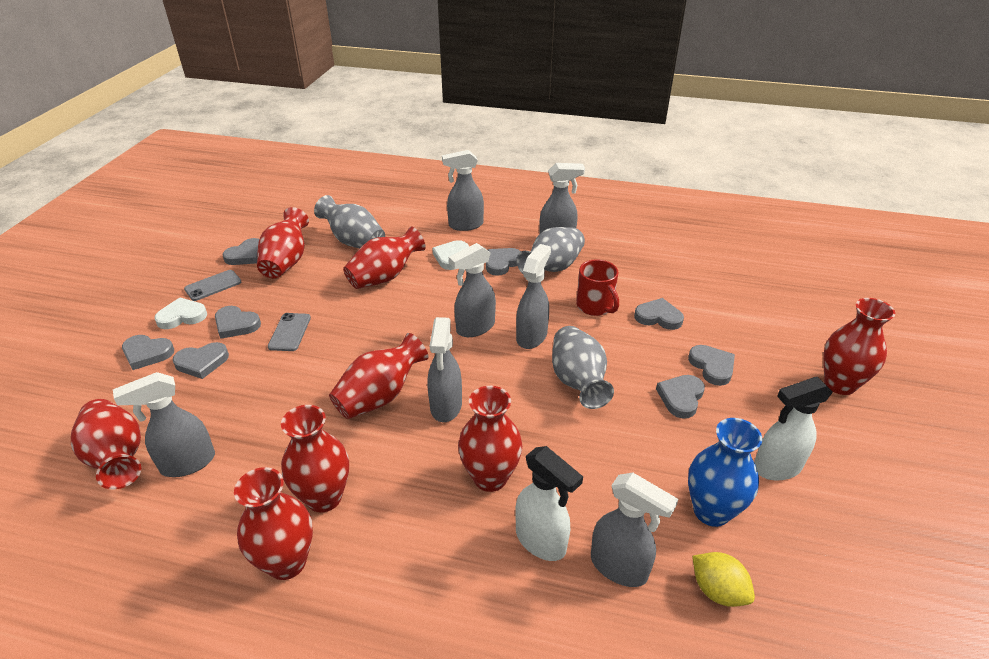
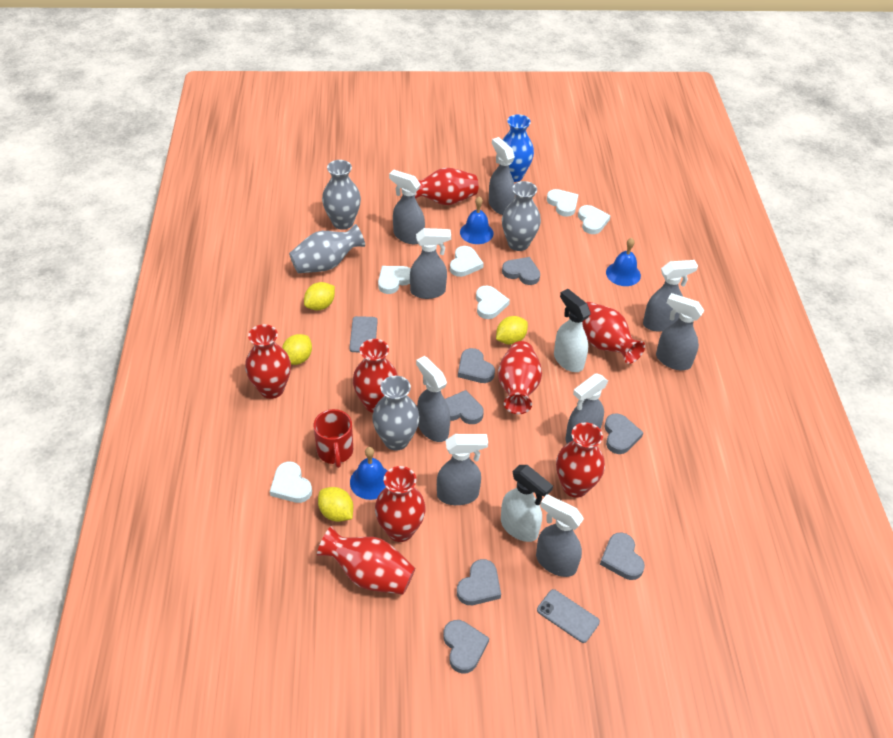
blue bell: none = 0 -> [350,447,387,500] [460,196,494,244] [606,238,641,286] = 3
grey heart: [122,335,174,370] [172,342,229,379] [215,306,261,339] [223,238,259,265] [486,248,521,276] [634,298,684,330] [656,375,705,418] [688,345,735,386] = 8 -> [443,620,489,674] [445,390,484,424] [457,559,501,605] [458,348,495,383] [502,257,540,285] [600,532,645,580] [604,413,643,454] = 7
grey spray bottle: [113,372,215,477] [427,317,462,422] [442,150,484,231] [449,243,496,337] [516,244,551,349] [539,163,585,234] [591,472,678,587] = 7 -> [389,170,425,244] [410,228,451,299] [416,356,450,442] [437,434,488,505] [489,137,515,215] [536,494,584,577] [566,373,608,443] [643,260,698,332] [656,293,704,370] = 9
grey vase: [314,195,385,248] [517,227,585,274] [552,326,614,409] = 3 -> [289,224,365,273] [322,160,361,230] [372,376,420,451] [502,181,541,251] = 4
white heart: [154,297,207,329] [432,240,469,270] = 2 -> [270,462,312,503] [378,266,411,294] [450,246,484,277] [476,285,510,319] [547,189,578,217] [578,205,611,234] = 6
yellow lemon: [692,552,755,607] = 1 -> [282,334,312,365] [304,282,335,310] [318,487,353,522] [496,316,528,345] = 4

